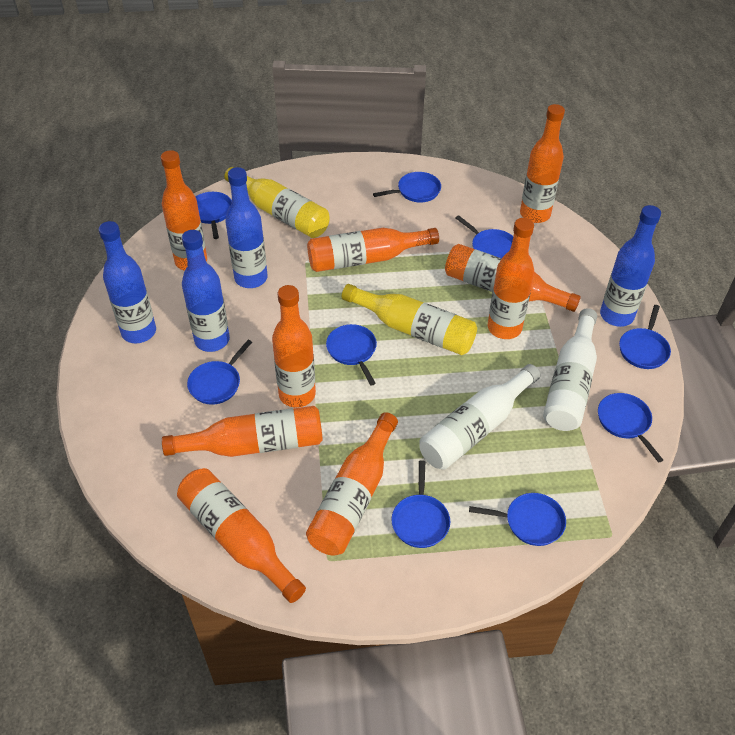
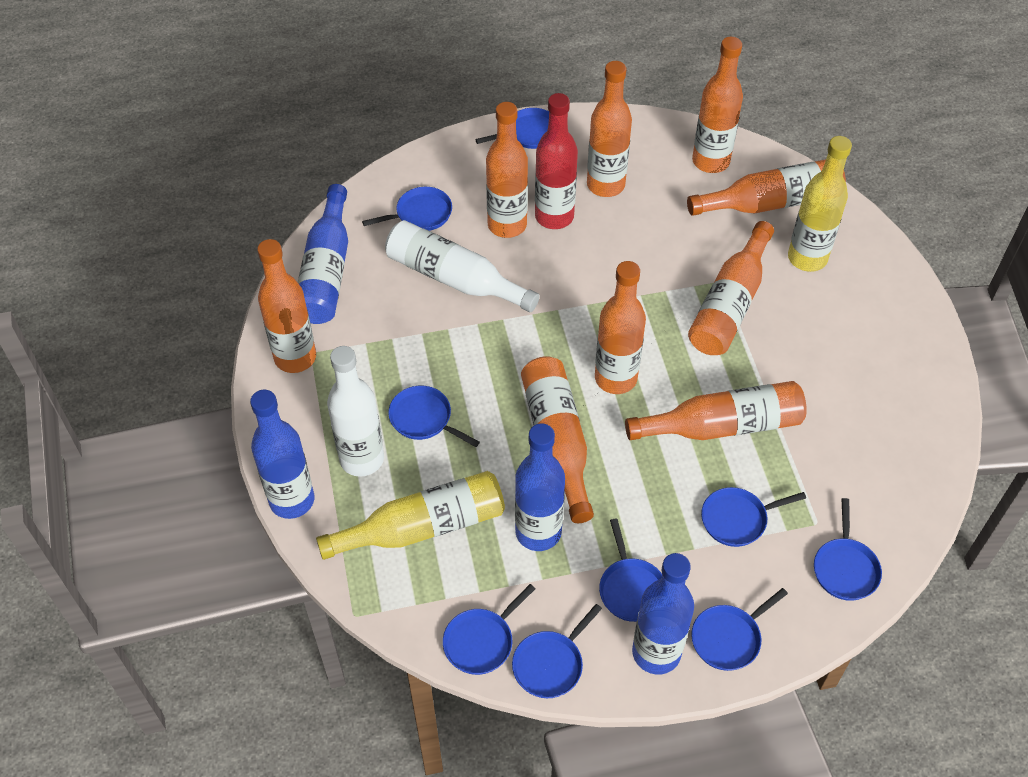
red bottle: none = 0 -> [535,93,578,229] = 1

